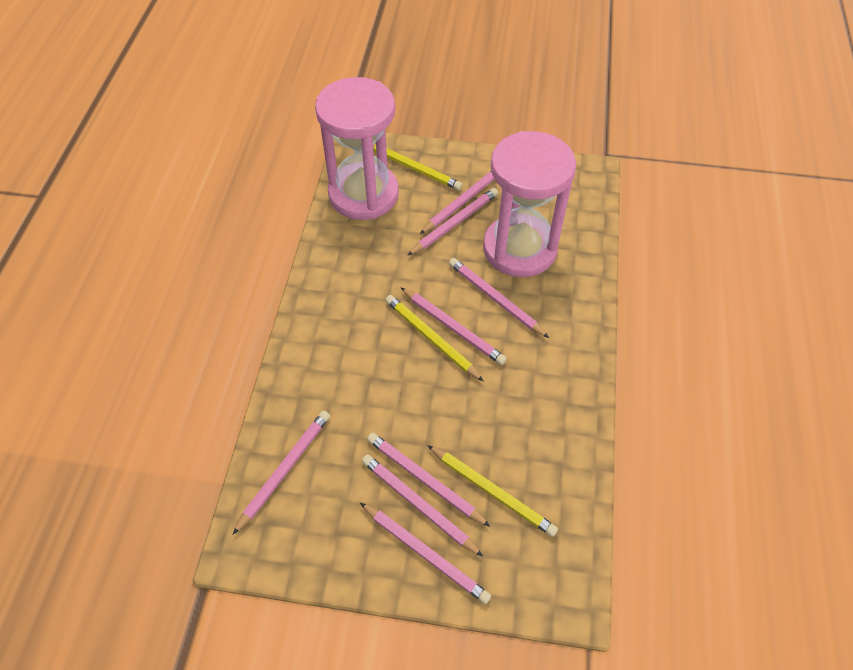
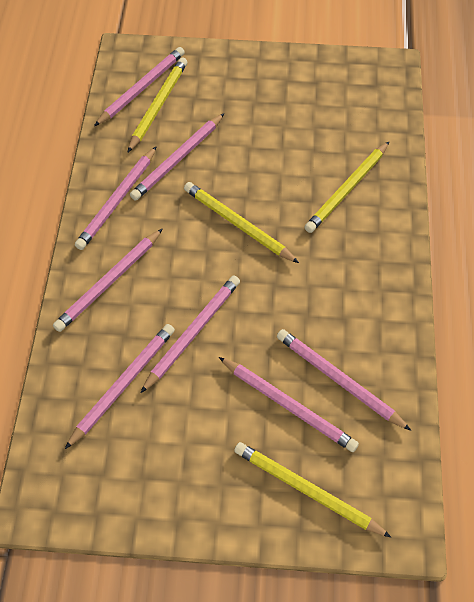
pink hourglass: [315,77,399,220] [483,131,576,277] = 2 -> none = 0
yellow pencil: [373,144,462,190] [385,295,484,381] [427,445,558,537] = 3 -> [127,58,187,153] [184,182,299,263] [234,442,391,537] [305,141,390,233] = 4

